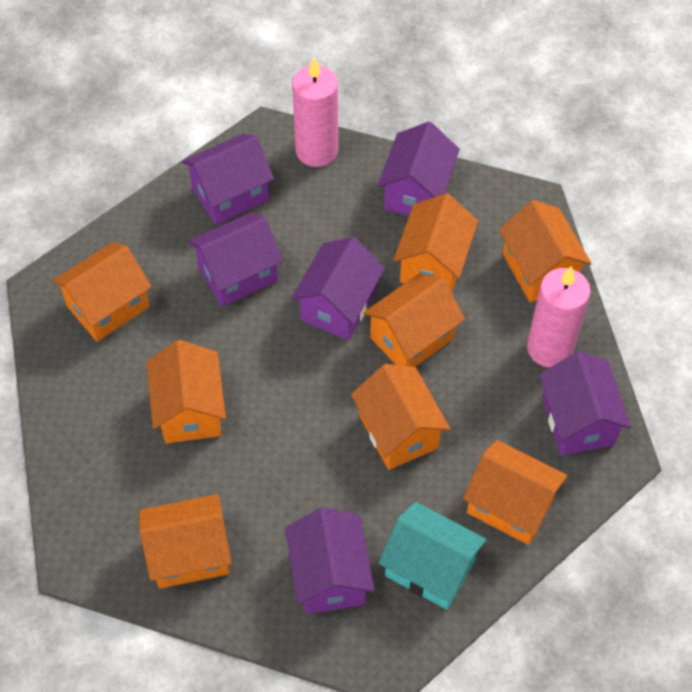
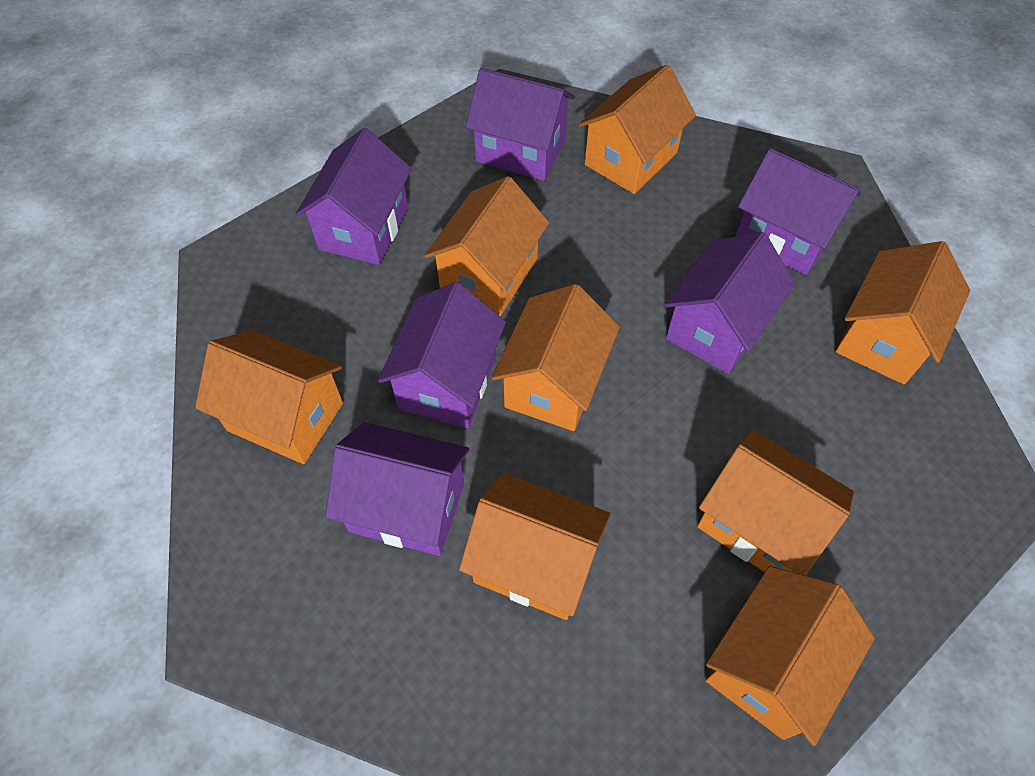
pink candle: [292,58,338,167] [527,266,591,368] = 2 -> none = 0
turquoise house: [379,502,486,610] = 1 -> none = 0

